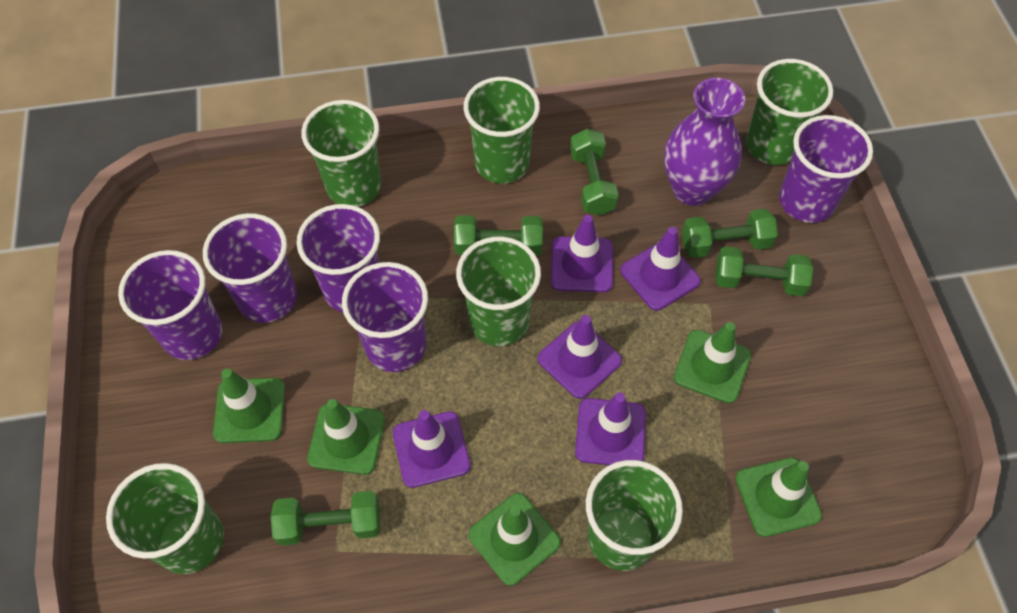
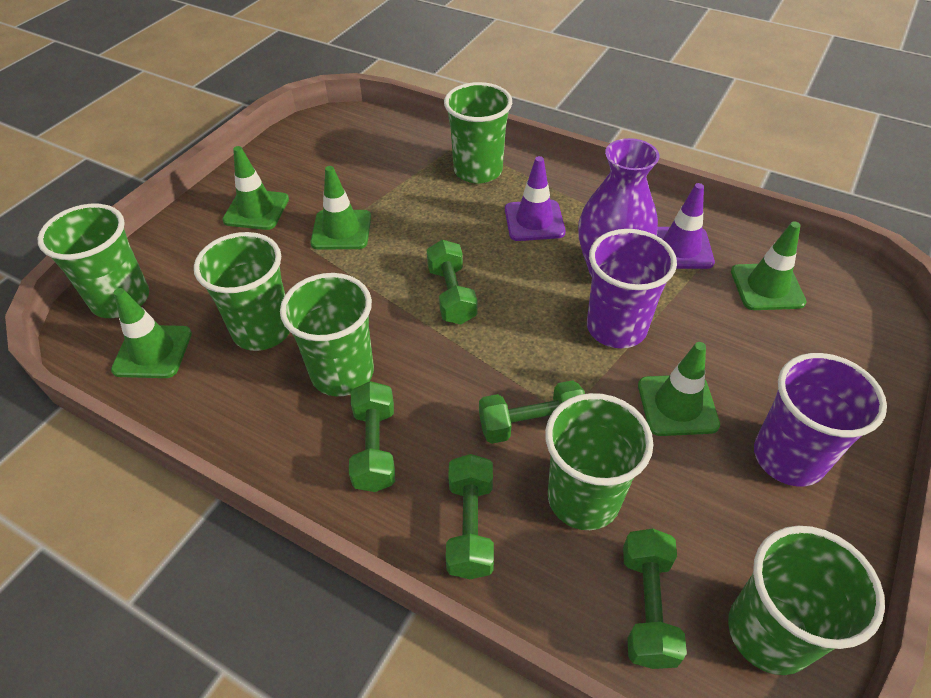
purple cup: [118,250,222,360] [203,213,297,323] [297,204,380,312] [342,262,428,372] [779,115,873,223] = 5 -> [587,229,677,348] [754,353,887,486] = 2
purple traffic cone: [393,410,471,488] [538,315,622,399] [551,215,613,292] [575,392,646,465] [620,227,701,311] = 5 -> [505,156,566,241] [657,183,715,269] = 2

